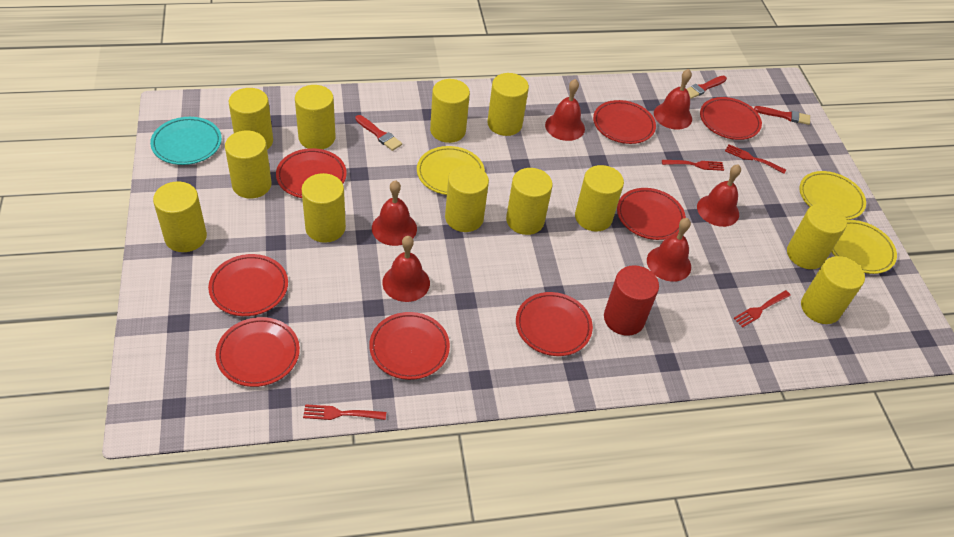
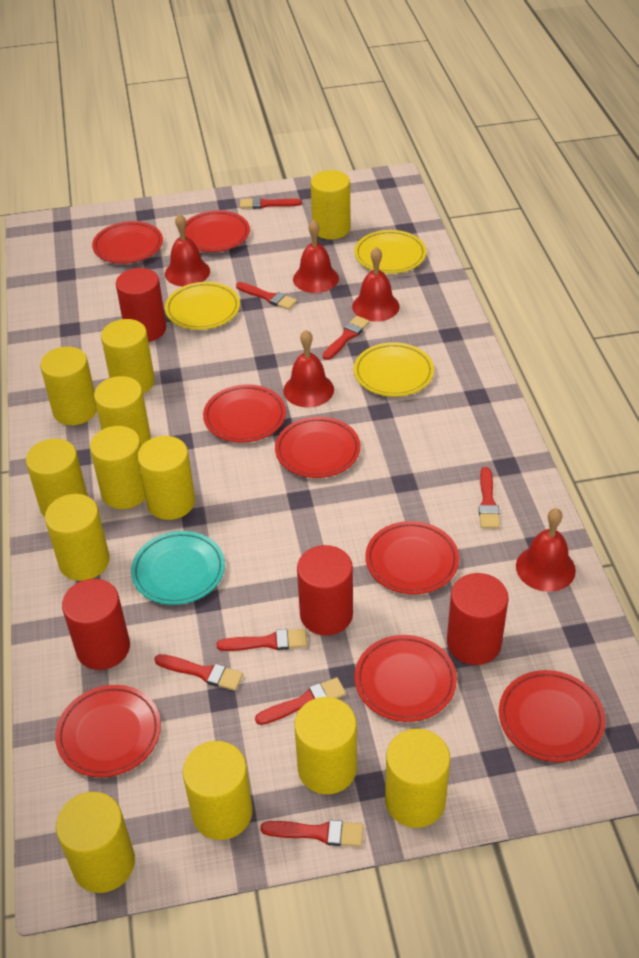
red bell: [372,180,417,246] [382,236,430,302] [545,79,585,141] [647,218,691,282] [654,69,692,130] [697,164,741,227] = 6 -> [165,214,210,286] [283,330,334,408] [293,220,339,293] [352,247,400,322] [516,508,576,592] = 5
red brush: [355,115,402,151] [687,75,727,99] [754,106,810,125] = 3 -> [155,654,243,691] [217,629,307,651] [236,282,297,310] [240,197,302,209] [255,677,346,725] [260,820,364,847] [323,316,370,360] [479,467,500,529] = 8
red cylinder: [604,265,659,336] = 1 -> [62,579,130,670] [116,268,166,342] [297,545,353,636] [447,573,509,665] = 4
red fork: [303,404,386,420] [662,160,724,171] [725,144,786,174] [734,290,791,328] = 4 -> none = 0

